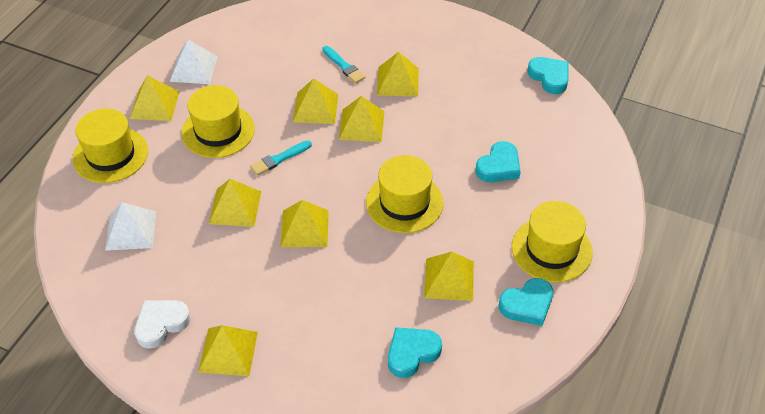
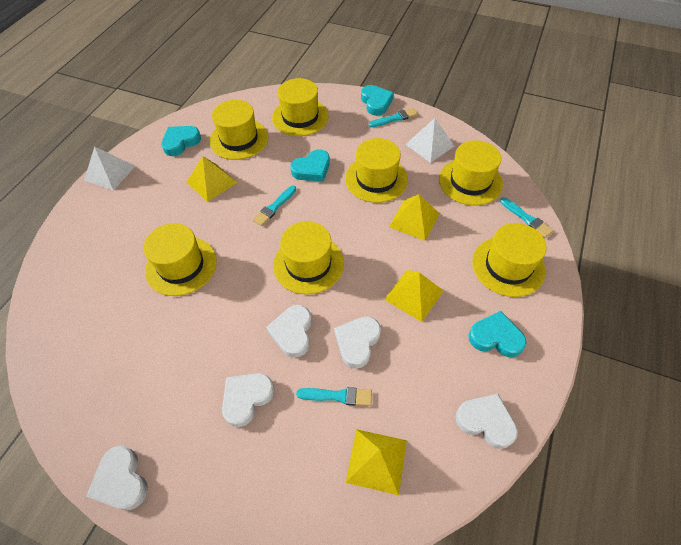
turquoise brush: [250,140,312,175] [322,46,365,84] = 2 -> [252,186,296,226] [296,387,372,406] [369,108,418,128] [500,197,553,238] = 4
white heart: [134,300,191,349] = 1 -> [86,446,148,510] [222,373,275,427] [266,305,312,358] [334,316,381,369] [455,394,518,449] = 5
yellow hat: [73,109,148,183] [181,85,255,158] [366,155,443,233] [512,201,593,282] = 4 -> [143,223,217,296] [210,100,268,160] [272,78,329,136] [273,221,344,295] [345,138,408,203] [439,140,503,205] [472,223,547,297] = 7
yellow pyramid: [130,75,180,121] [198,325,258,376] [209,179,261,227] [281,200,329,247] [293,78,338,124] [339,96,385,142] [377,52,419,96] [424,252,474,301] = 8 -> [186,156,238,202] [346,429,407,495] [384,270,444,322] [389,194,440,241] = 4

